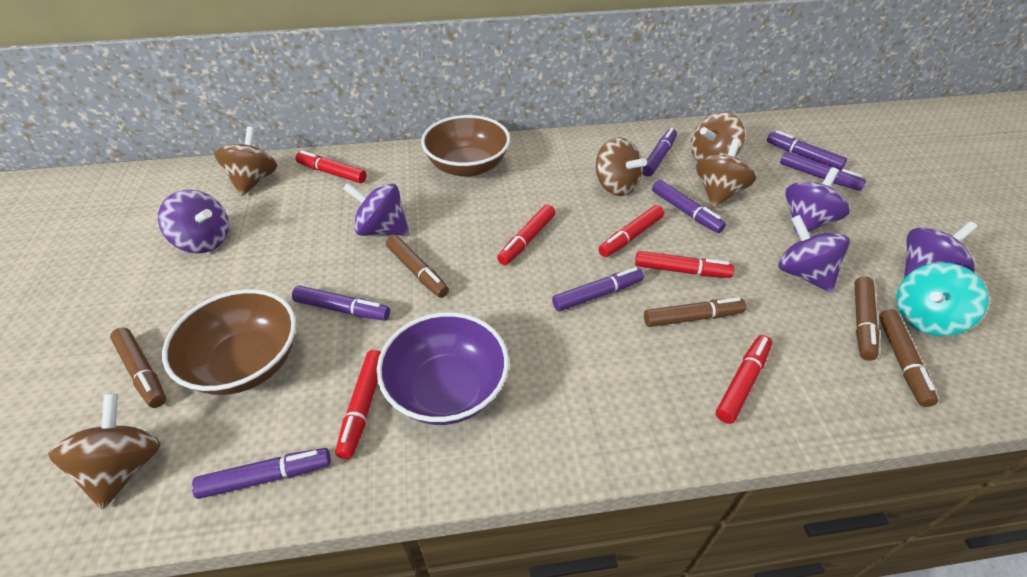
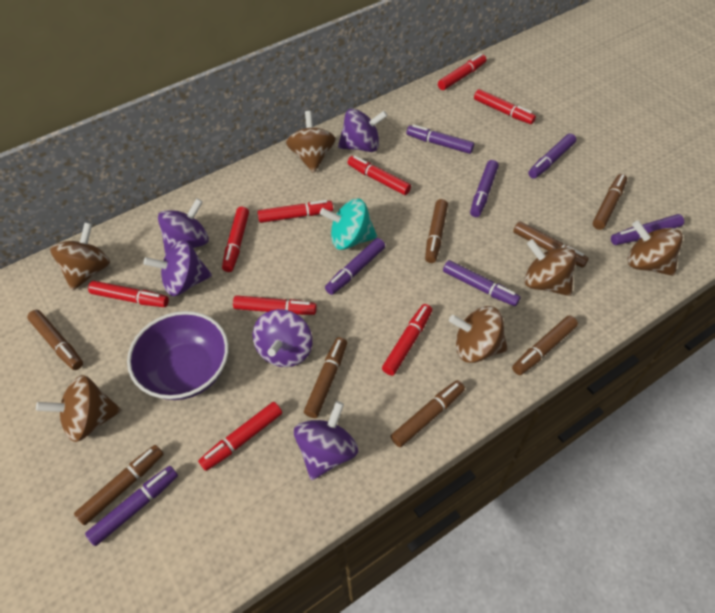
brown bowl: [162,289,296,395] [421,115,510,177] = 2 -> none = 0
brown marker: [110,327,166,408] [386,235,449,298] [644,297,746,327] [854,276,879,361] [879,309,938,407] = 5 -> [27,310,83,370] [74,445,163,525] [304,337,347,418] [391,380,465,447] [425,199,448,263] [512,315,578,375] [513,221,589,267] [593,174,627,230] = 8
brown spinning top: [48,393,161,509] [214,127,277,196] [596,137,647,196] [691,112,745,162] [696,139,756,208] = 5 -> [36,375,121,442] [50,223,110,291] [286,111,336,173] [449,306,508,363] [524,239,576,296] [627,220,683,276] = 6
red marker: [296,150,367,183] [335,350,381,459] [497,205,556,265] [599,205,664,257] [635,251,734,278] [716,335,772,424] = 6 -> [88,281,169,307] [198,402,282,471] [222,207,249,272] [233,295,317,315] [258,200,333,223] [348,155,411,195] [382,304,432,376] [438,54,486,90] [474,89,536,124] = 9

